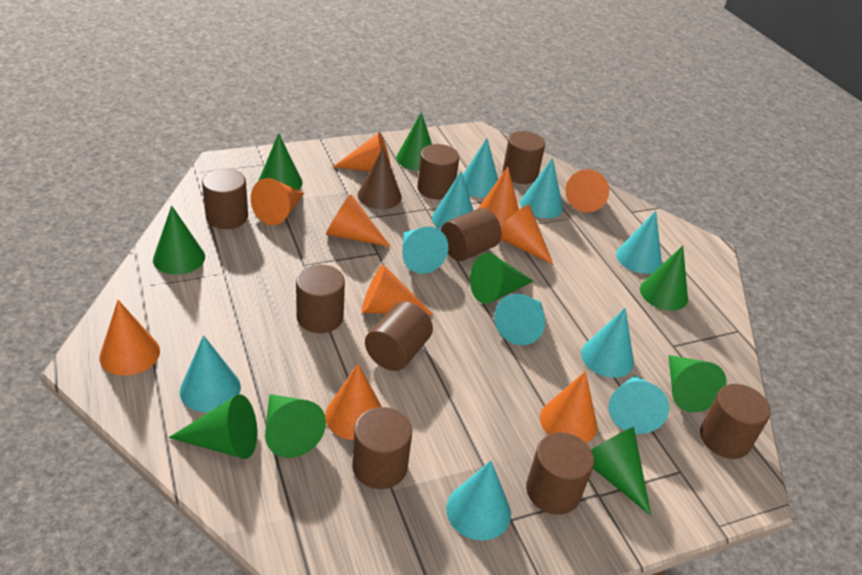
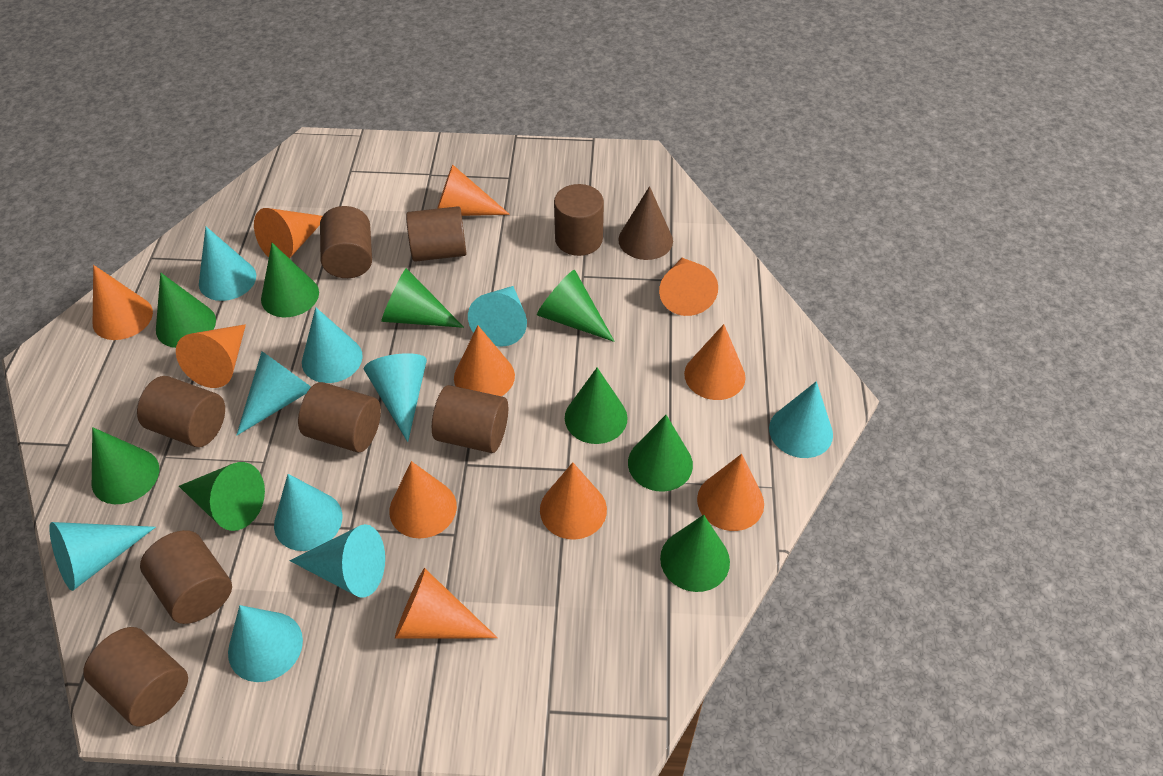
brown cylinder: [202,169,248,229] [296,265,345,333] [352,407,412,489] [365,301,433,371] [417,144,459,199] [441,208,501,261] [503,131,545,184] [526,432,594,515] [700,384,771,459] = 9 -> [83,627,188,727] [137,376,225,447] [140,530,232,624] [298,382,381,453] [320,206,372,278] [406,206,467,262] [432,385,508,453] [554,184,604,256] = 8
orange cone: [99,300,160,376] [251,178,304,225] [325,364,382,440] [326,194,391,247] [333,132,391,172] [362,265,433,315] [478,166,519,227] [501,205,554,265] [540,371,597,443] [565,169,609,213] = 10 -> [93,265,153,340] [176,324,246,388] [254,208,322,259] [389,461,457,538] [395,568,498,639] [437,164,510,216] [454,326,515,396] [540,462,607,540] [659,258,718,316] [684,324,746,400] [697,454,764,531] = 11

